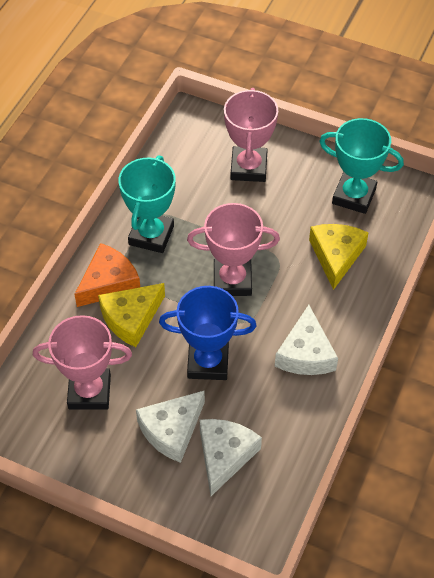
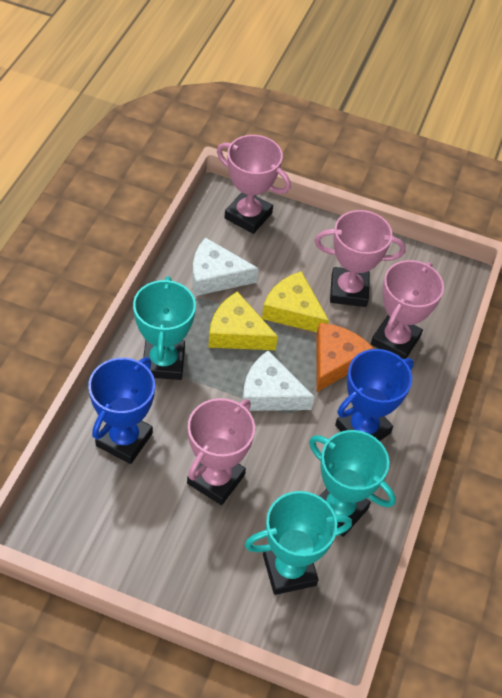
blue trophy: [159,286,257,380] = 1 -> [88,357,155,464] [335,349,414,441] = 2
pink trophy: [33,315,132,410] [187,203,280,296] [224,88,278,182] = 3 -> [187,398,255,505] [217,135,291,234] [315,210,406,307] [371,260,444,359] = 4
turquoise trophy: [118,155,176,253] [319,118,404,214] = 2 -> [133,276,196,380] [245,491,352,595] [309,430,396,537] = 3
white cheese: [136,390,205,463] [200,419,262,496] [275,305,338,375] = 3 -> [192,238,258,296] [242,351,314,411] = 2

